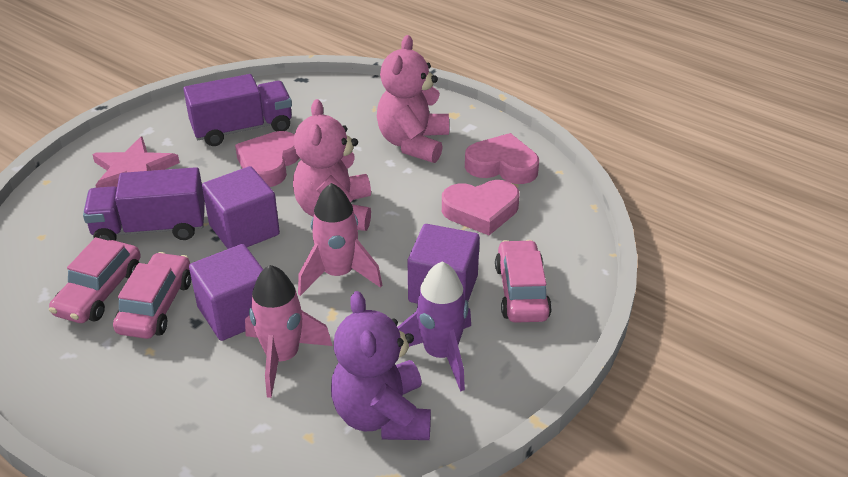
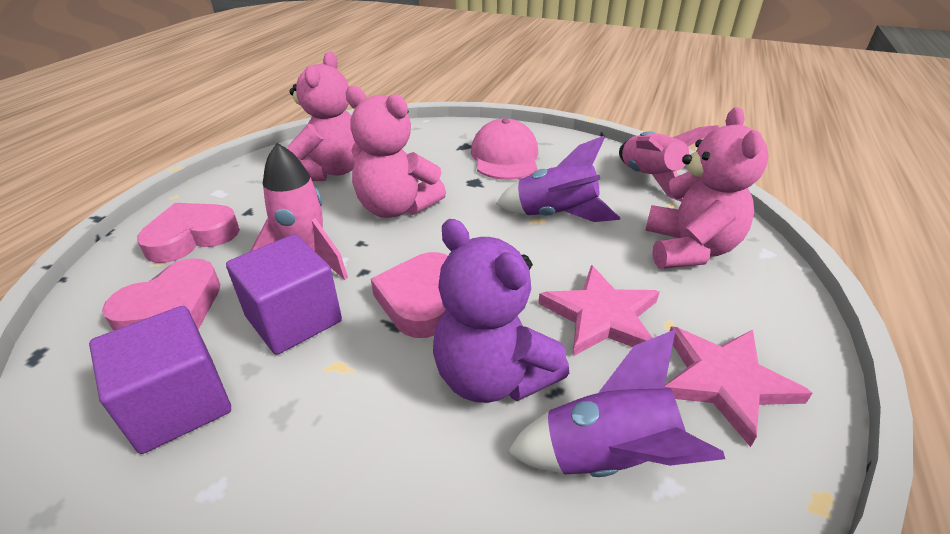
pink cap: none = 0 -> [471,118,538,180] = 1
pink car: [49,237,141,323] [113,252,191,339] [495,240,552,323] = 3 -> none = 0
pink star: [92,137,180,188] = 1 -> [538,265,659,356] [664,326,812,447] = 2
pink teddy bear: [293,99,371,231] [377,35,449,163] = 2 -> [288,51,356,181] [345,86,446,218] [646,107,769,269] = 3
purple cube: [189,244,263,341] [202,166,280,249] [408,224,480,304] = 3 -> [89,306,231,454] [226,234,342,355] = 2
purple rocket: [397,261,471,392] = 1 -> [496,136,620,222] [507,329,725,477] = 2
purple truck: [83,167,205,241] [183,74,292,146] = 2 -> none = 0

